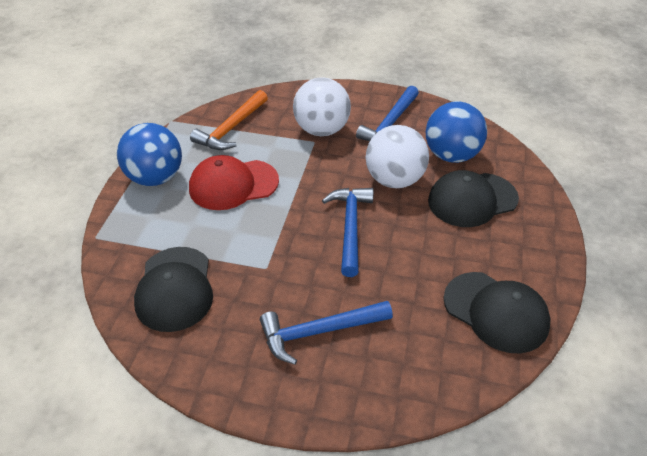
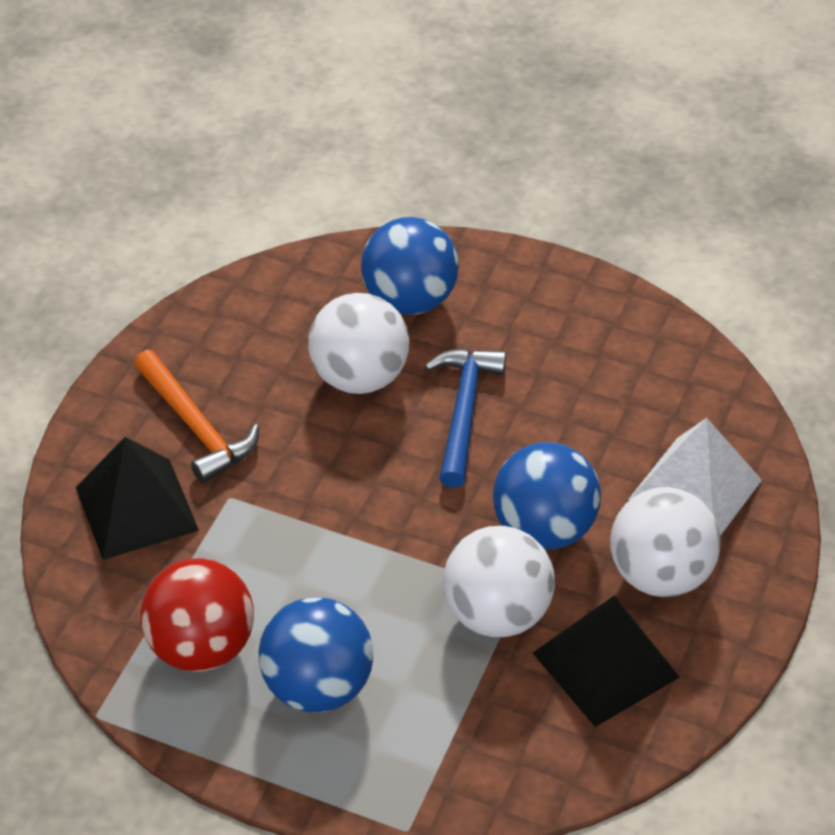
black cap: [134,247,213,332] [428,170,519,227] [444,272,551,353] = 3 -> none = 0
black pyramid: none = 0 -> [76,437,199,560] [533,596,680,727] = 2
blue ball: [117,123,182,186] [426,101,487,163] = 2 -> [259,597,373,713] [361,217,459,315] [493,442,601,550] = 3
blue hammer: [260,301,393,364] [322,188,374,277] [356,86,419,141] = 3 -> [424,349,506,488] = 1
red ball: none = 0 -> [140,558,254,672] = 1
red cap: [189,155,279,210] = 1 -> none = 0
white ball: [293,77,351,136] [366,125,429,188] = 2 -> [308,293,409,394] [443,526,555,637] [610,487,720,597] = 3
white pyramid: none = 0 -> [628,418,762,536] = 1

